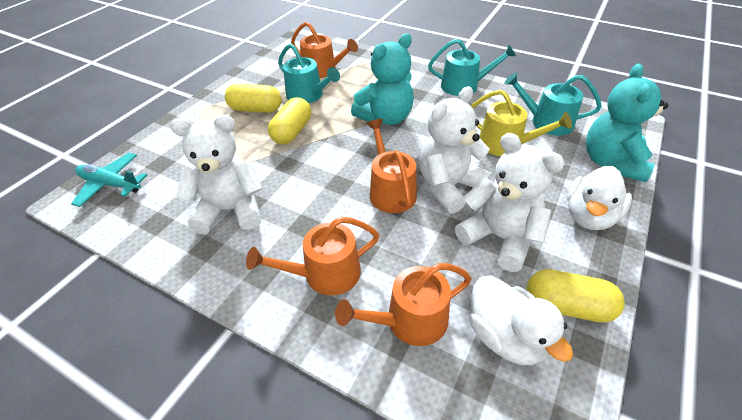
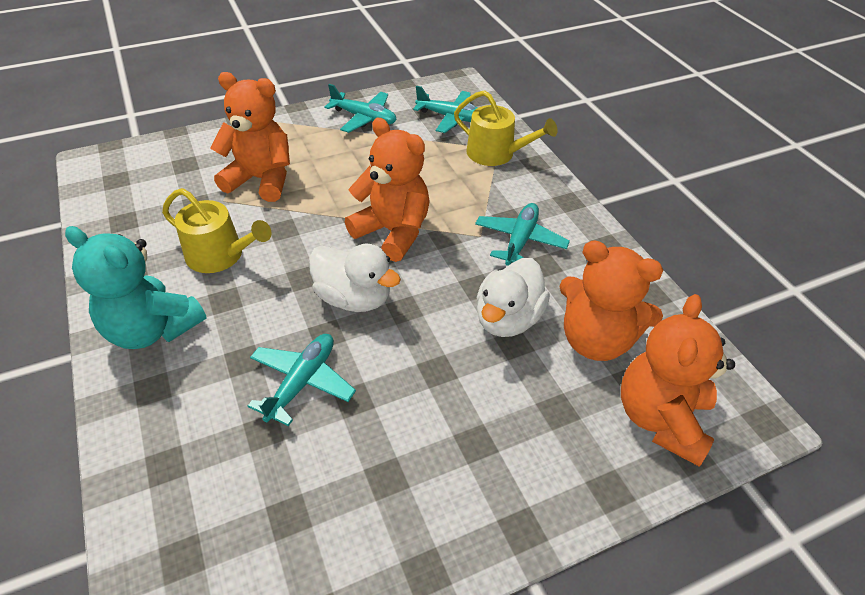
orange teddy bear: none = 0 -> [210,72,290,202] [345,118,430,262] [559,240,663,361] [621,294,735,466] = 4
orange watering can: [246,217,379,295] [291,22,358,78] [335,263,472,346] [367,119,417,213] = 4 -> none = 0
turquoise plane: [71,153,147,207] = 1 -> [248,334,356,426] [325,84,397,133] [413,86,478,133] [475,203,570,266] = 4
turquoise teddy bear: [351,33,414,125] [586,64,668,182] = 2 -> [65,226,207,349] = 1
turquoise watering can: [278,44,340,103] [428,39,516,96] [504,72,602,136] = 3 -> none = 0
white teddy bear: [171,115,263,235] [419,86,492,214] [455,133,565,272] = 3 -> none = 0
yellow capsule: [225,84,282,113] [268,97,311,144] [527,269,625,323] = 3 -> none = 0
yellow watering can: [471,89,572,156] = 1 -> [162,188,272,273] [454,90,557,166] = 2

